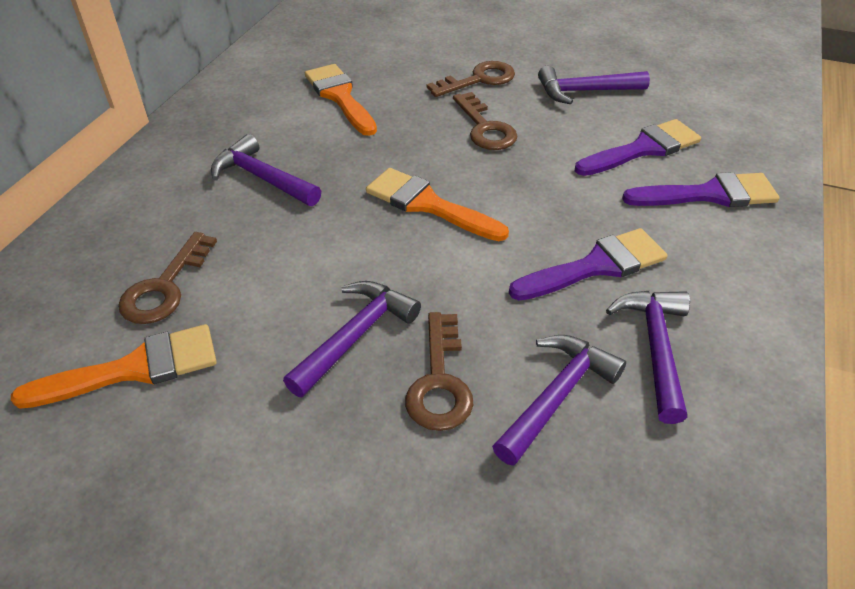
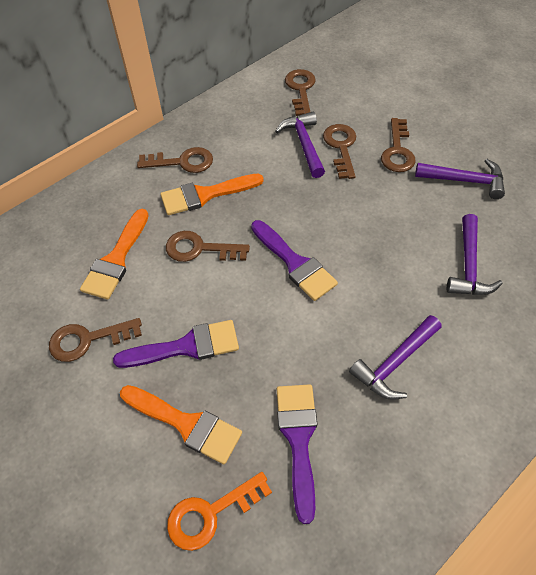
brown key: [118,232,217,324] [405,312,473,431] [427,61,515,97] [453,92,518,150] = 4 -> [49,318,142,362] [137,147,213,173] [166,231,250,262] [285,69,316,116] [323,124,356,179] [381,118,416,172] = 6
orange key: none = 0 -> [167,472,272,551] = 1
purple hammer: [211,134,321,206] [283,281,421,397] [492,335,626,466] [538,66,650,104] [606,291,690,424] = 5 -> [275,111,325,178] [349,315,442,400] [415,159,505,199] [447,214,503,295] = 4

